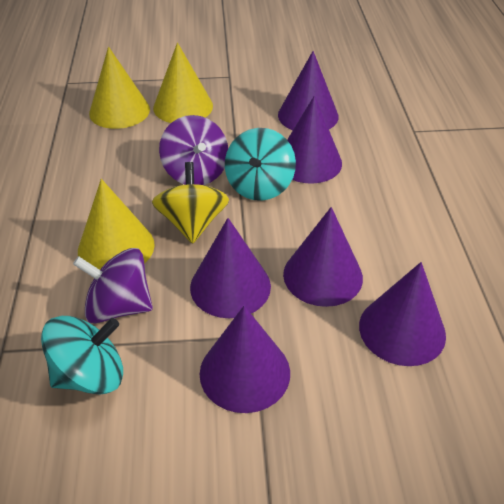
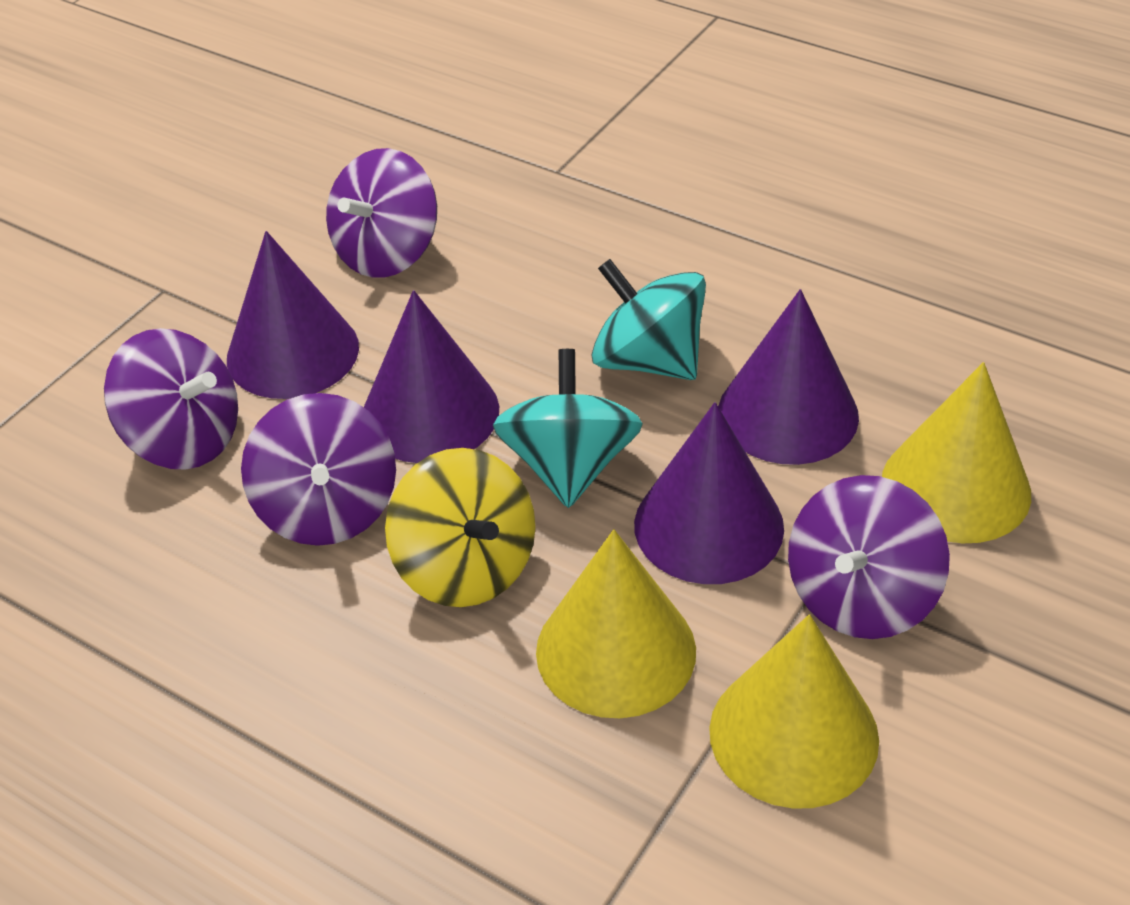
purple cone: [190,218,271,318] [199,306,290,413] [278,51,339,130] [283,207,363,307] [287,95,342,184] [359,262,446,366] = 6 -> [227,231,359,399] [364,290,499,463] [634,402,784,584] [718,289,859,465] = 4
purple spinning top: [73,248,153,324] [159,115,228,185] = 2 -> [104,328,238,470] [241,393,396,546] [326,148,437,278] [788,475,950,639] = 4

